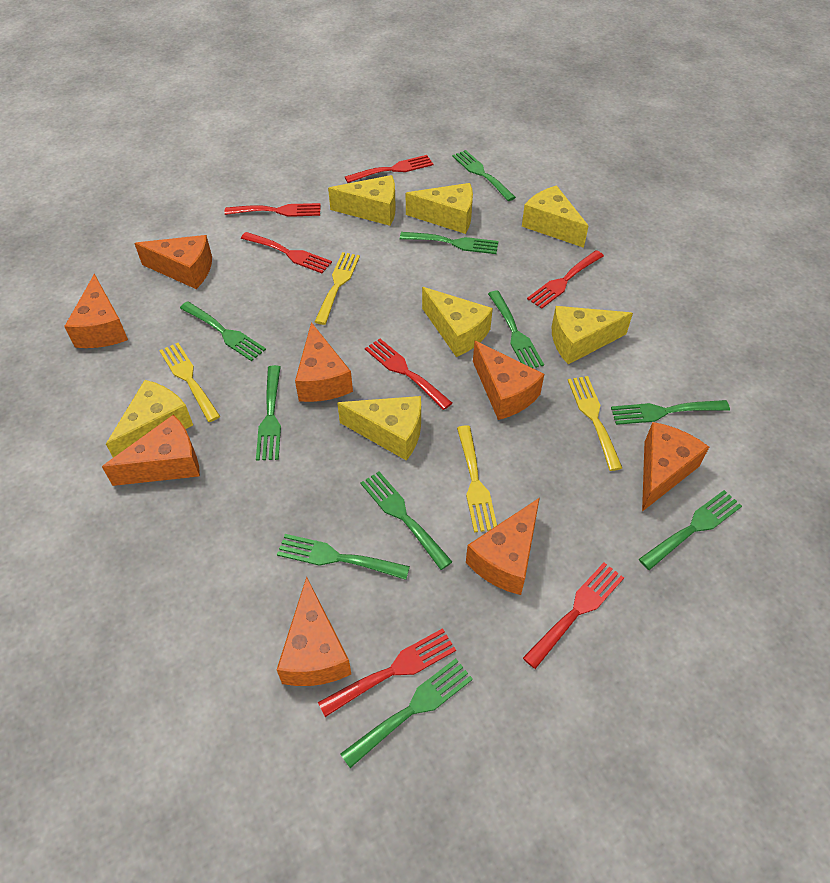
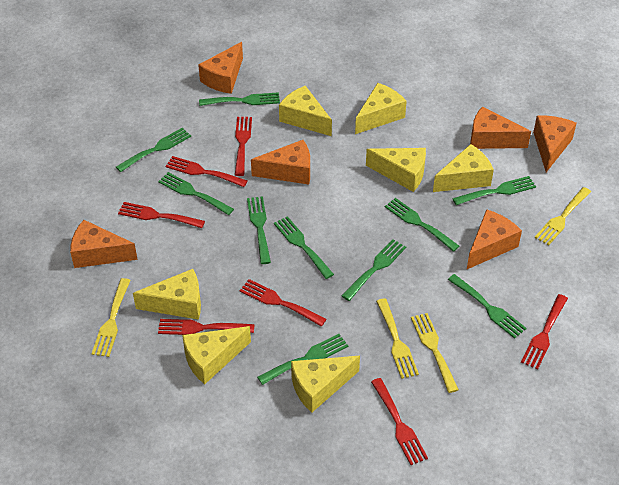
orange cheese: [64,274,128,348] [102,415,200,486] [134,235,212,289] [277,577,351,686] [295,322,353,402] [466,498,540,595] [473,341,544,420] [642,422,709,512] = 8 -> [70,220,138,268] [198,42,243,94] [251,140,310,184] [467,209,522,269] [470,106,531,149] [533,116,577,172] = 6

